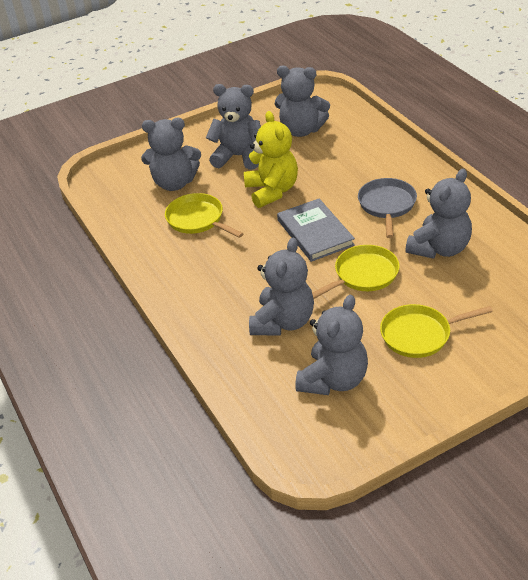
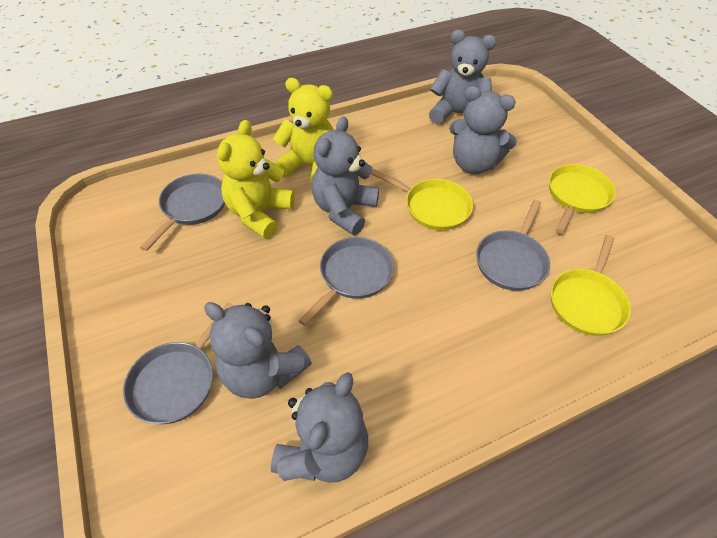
grey book: [277,198,355,262] = 1 -> none = 0
grey pan: [358,178,417,238] = 1 -> [123,302,234,424] [140,174,225,251] [299,237,394,326] [476,200,550,291] = 4
grey teddy bear: [141,118,201,191] [206,84,261,170] [249,238,314,336] [275,66,330,137] [295,295,368,395] [405,169,472,259] = 6 -> [204,302,312,399] [271,372,368,483] [311,116,379,235] [429,30,496,124] [449,86,517,174] = 5
yellow teddy bear: [244,111,298,208] = 1 -> [217,120,295,239] [273,78,334,182] = 2

